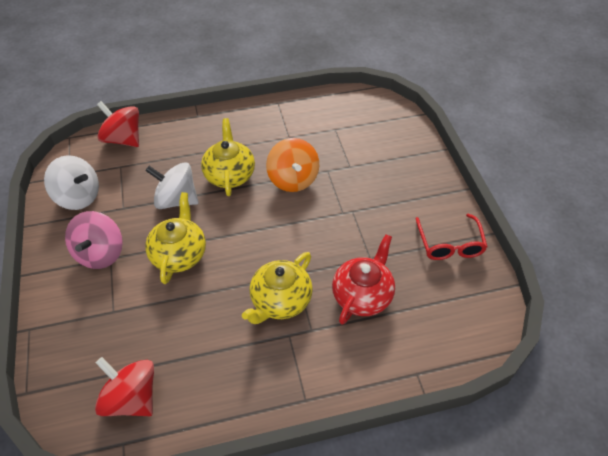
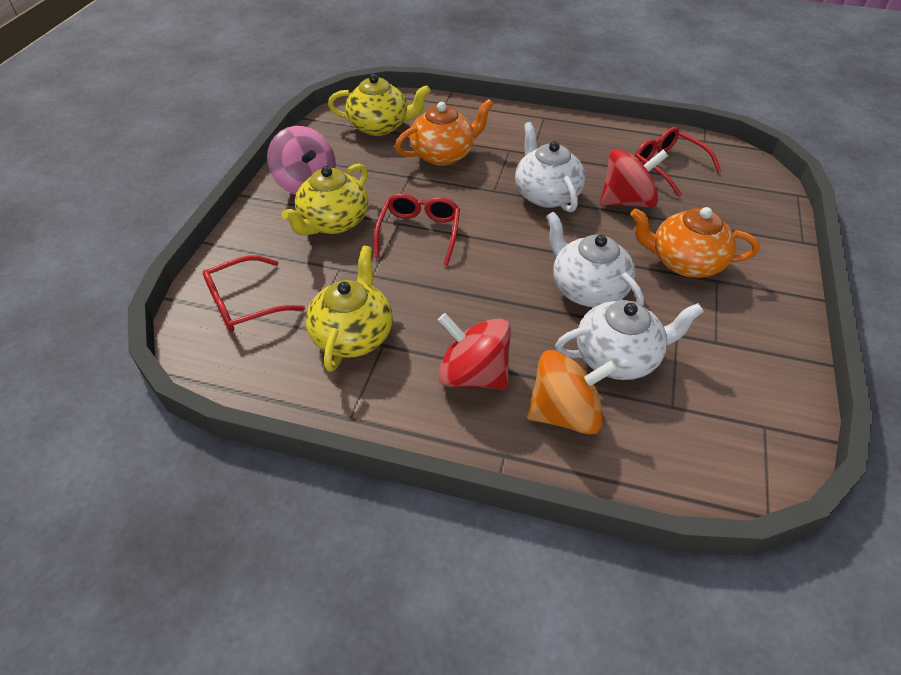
orange teapot: none = 0 -> [395,99,494,166] [631,207,760,278] = 2
red glasses: [416,213,487,260] = 1 -> [202,255,305,332] [374,193,460,265] [635,127,721,197] = 3
red teapot: [332,234,395,325] = 1 -> none = 0
white spinning top: [44,155,99,210] [145,162,199,209] = 2 -> none = 0
white teapot: none = 0 -> [515,122,586,213] [546,212,644,307] [555,300,704,380] = 3

